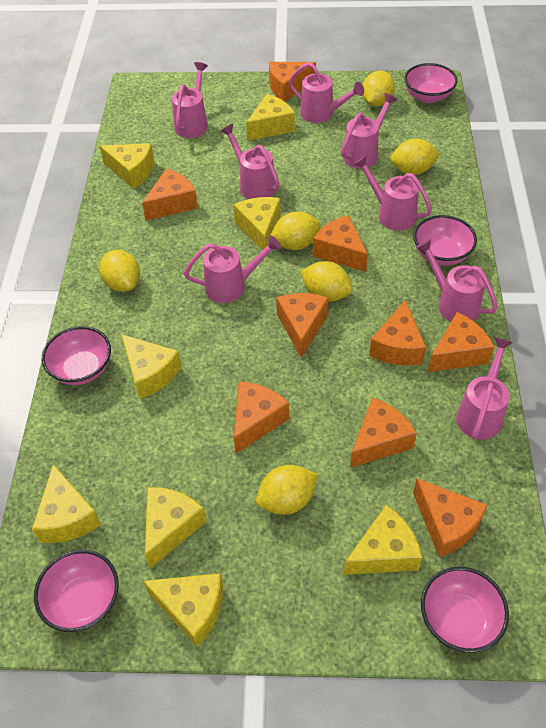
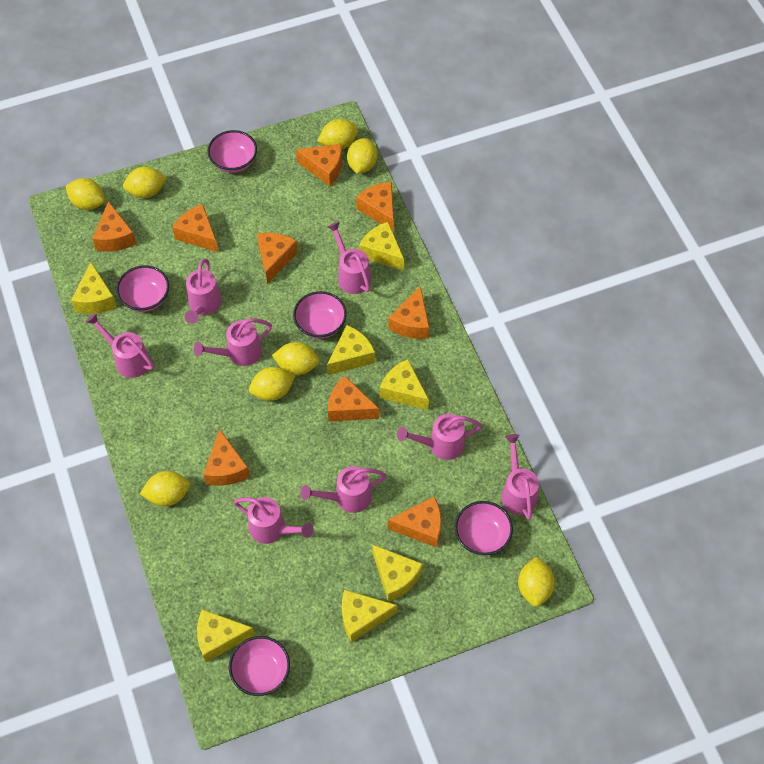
yellow cheese: [32,464,101,543] [100,143,154,189] [121,334,182,399] [143,573,223,647] [145,487,207,568] [233,197,281,250] [246,94,295,141] [344,505,422,575] = 8 -> [71,262,117,314] [197,609,255,662] [327,325,375,375] [342,590,397,642] [359,222,404,271] [372,544,423,602] [380,359,429,410] = 7
yellow lemon: [99,250,140,292] [256,465,318,515] [271,212,321,250] [300,261,353,302] [363,71,395,106] [390,138,440,175] = 6 -> [65,178,105,210] [123,167,167,198] [140,471,190,506] [249,367,295,401] [272,342,320,375] [318,119,359,149] [347,138,377,174] [518,556,555,607] = 8

